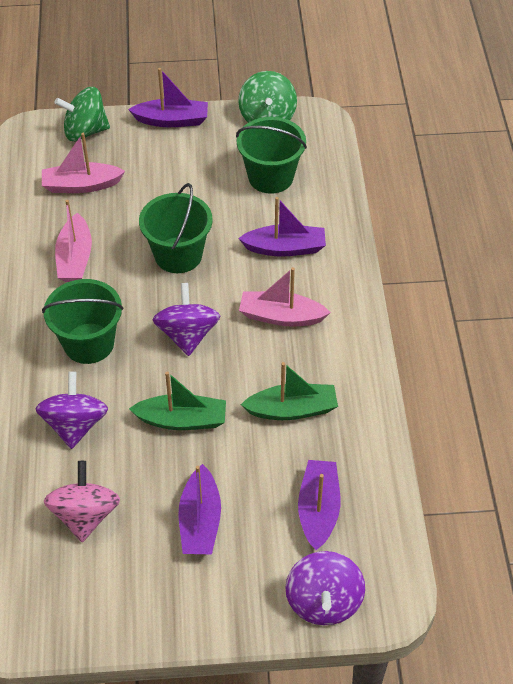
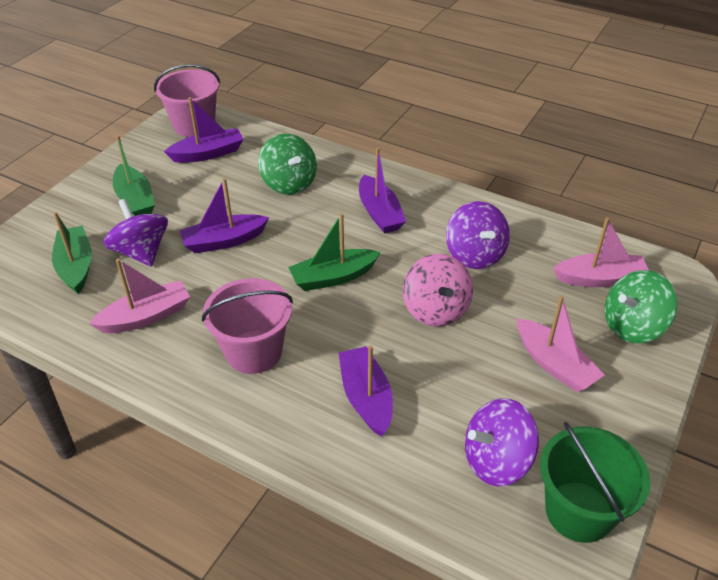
green boat: [129,371,226,430] [241,362,338,420] = 2 -> [52,212,92,294] [113,135,155,216] [288,213,381,291] = 3
green bucket: [42,279,124,364] [139,183,213,273] [236,117,307,194] = 3 -> [540,422,650,543] = 1
pink bucket: none = 0 -> [154,64,220,137] [202,278,293,374] = 2

